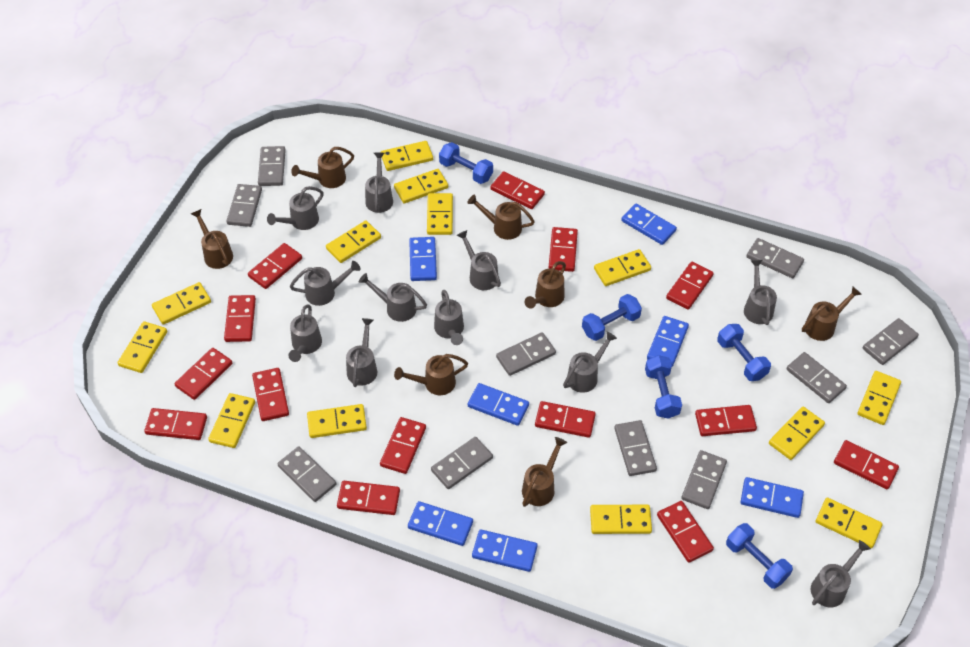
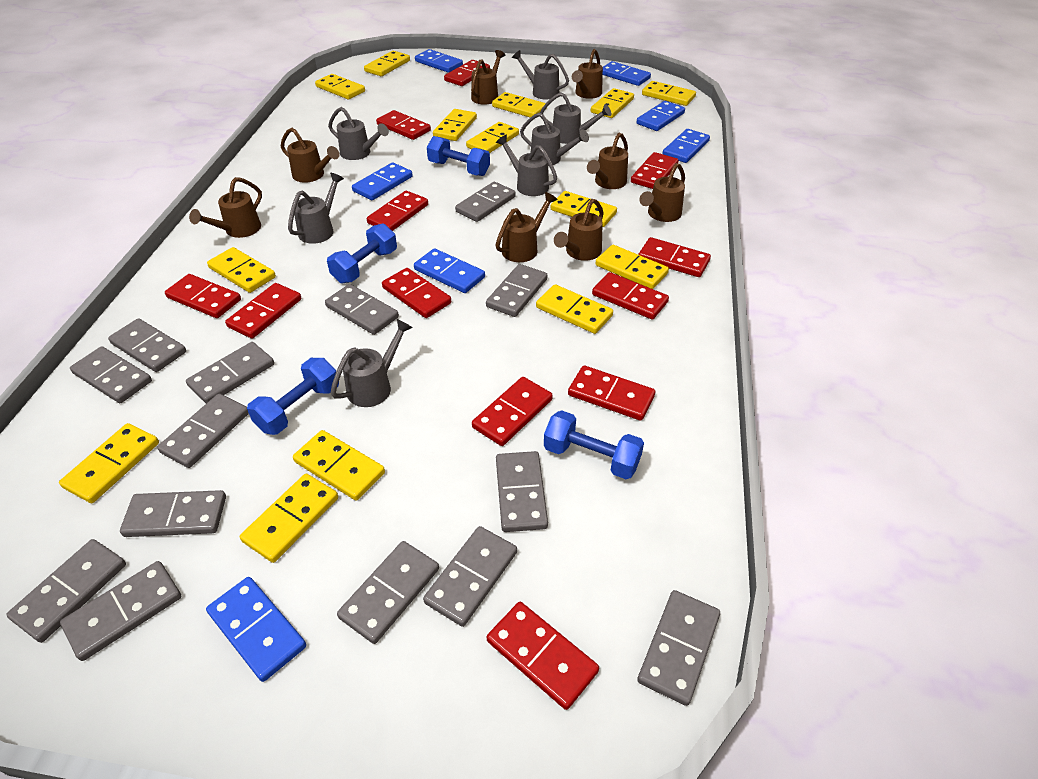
blue dumbbell: [439,142,493,184] [582,294,642,341] [645,355,682,419] [717,324,771,381] [726,523,793,589] = 5 -> [247,358,339,435] [327,223,397,283] [427,136,490,176] [544,410,644,479] = 4
brown watering can: [191,209,233,269] [291,147,354,188] [394,354,468,395] [467,194,535,240] [522,437,567,507] [525,261,566,309] [802,286,862,341] = 7 -> [189,177,262,238] [281,128,340,183] [471,50,505,105] [495,192,558,262] [554,199,604,261] [572,49,603,99] [587,133,628,189] [639,163,685,222] = 8
grey domino: [227,184,262,227] [258,146,286,186] [278,446,336,502] [431,437,493,489] [496,332,556,376] [614,420,657,476] [681,450,727,509] [746,238,804,278] [786,352,847,403] [863,318,919,365] = 10 -> [6,539,126,643] [60,561,181,661] [70,346,152,403] [108,318,186,372] [120,490,226,537] [157,394,249,468] [186,342,274,403] [325,284,399,335] [337,541,439,644] [423,526,517,627] [455,182,516,222] [486,264,547,317] [496,451,548,532] [637,590,720,706] = 14
grey watering can: [267,186,324,230] [289,305,322,362] [290,261,361,306] [346,318,377,387] [359,273,427,322] [365,153,393,213] [434,290,464,345] [457,230,501,290] [563,331,617,393] [744,260,777,325] [811,540,871,607] = 11 -> [288,173,344,244] [328,107,389,160] [331,319,413,407] [496,135,557,196] [512,50,569,99] [520,112,589,166] [540,92,611,144] = 7
red domino: [144,408,207,440] [175,348,232,400] [224,295,256,342] [248,243,302,289] [252,368,289,421] [337,481,400,515] [380,417,426,474] [490,171,545,209] [535,401,596,438] [549,227,578,272] [657,501,714,563] [666,262,714,310] [695,405,757,436] [834,440,899,489] = 14 -> [165,274,241,318] [225,283,301,339] [367,191,428,231] [376,110,431,140] [382,268,451,318] [444,60,490,86] [472,377,553,446] [487,602,599,710] [568,365,655,421] [592,272,669,320] [631,152,679,189] [638,237,711,277] = 12
yellow domino: [117,321,167,373] [152,282,211,325] [208,393,255,448] [307,404,367,438] [326,220,381,263] [381,141,433,171] [394,169,448,203] [427,193,453,235] [590,505,652,534] [594,249,651,286] [769,406,825,460] [816,498,883,548] [857,371,901,425] = 13 -> [59,423,159,503] [207,247,276,293] [240,474,338,563] [293,430,385,501] [315,74,365,99] [364,51,410,76] [433,109,477,141] [466,122,519,153] [492,92,546,118] [536,284,613,334] [551,191,617,227] [591,88,634,118] [595,245,669,289] [642,81,696,106] = 14

